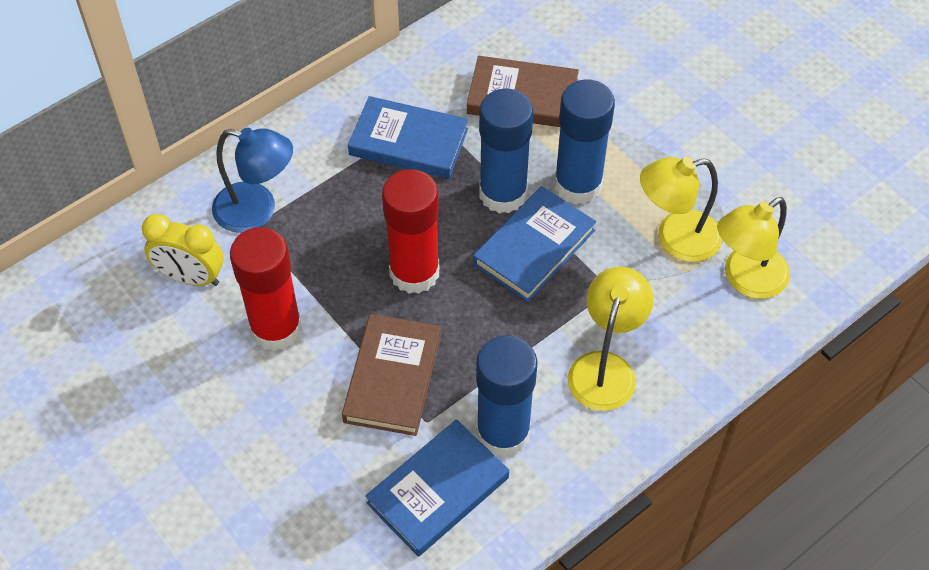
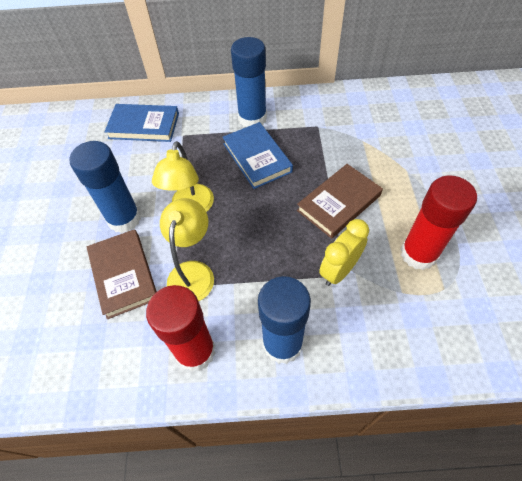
blue book: [348,96,468,179] [365,419,509,557] [473,186,596,302] = 3 -> [104,104,179,142] [222,122,293,189] = 2
blue lamp: [212,128,293,233] = 1 -> none = 0
yellow lamp: [567,267,654,411] [640,157,722,262] [717,197,790,299] = 3 -> [152,141,214,212] [160,198,214,301] = 2

